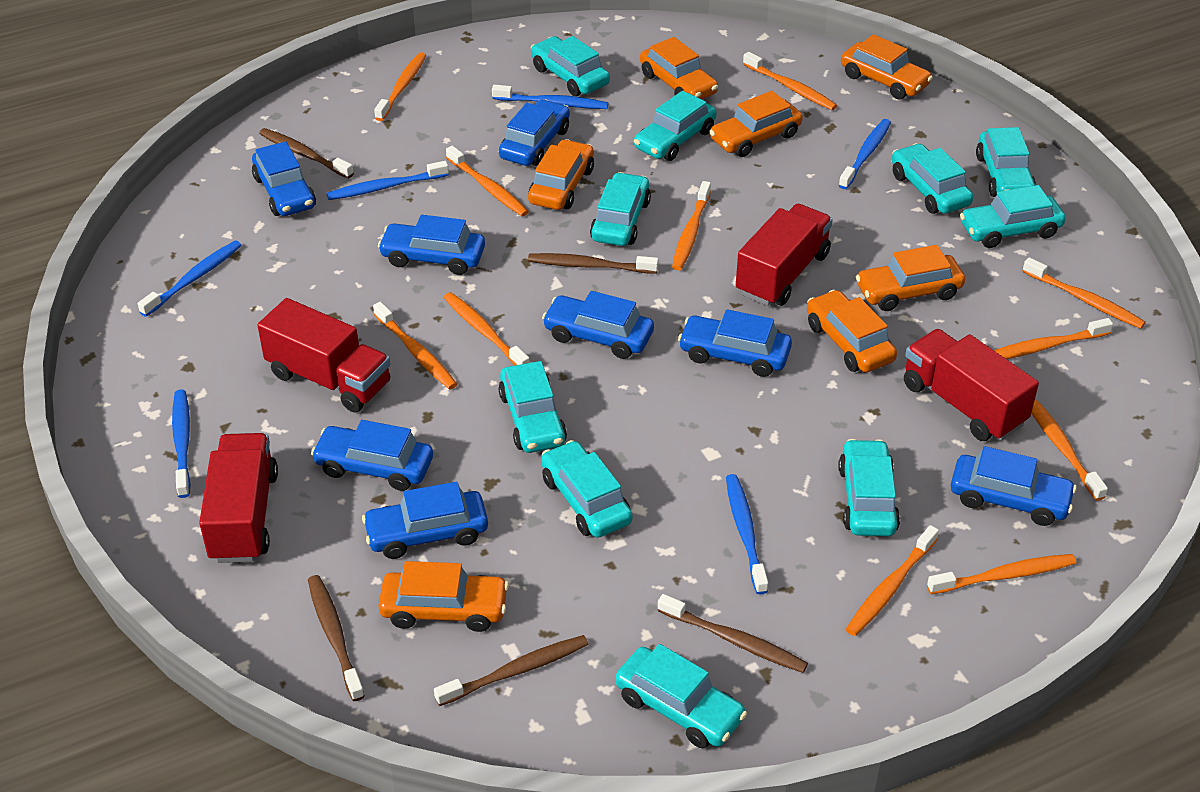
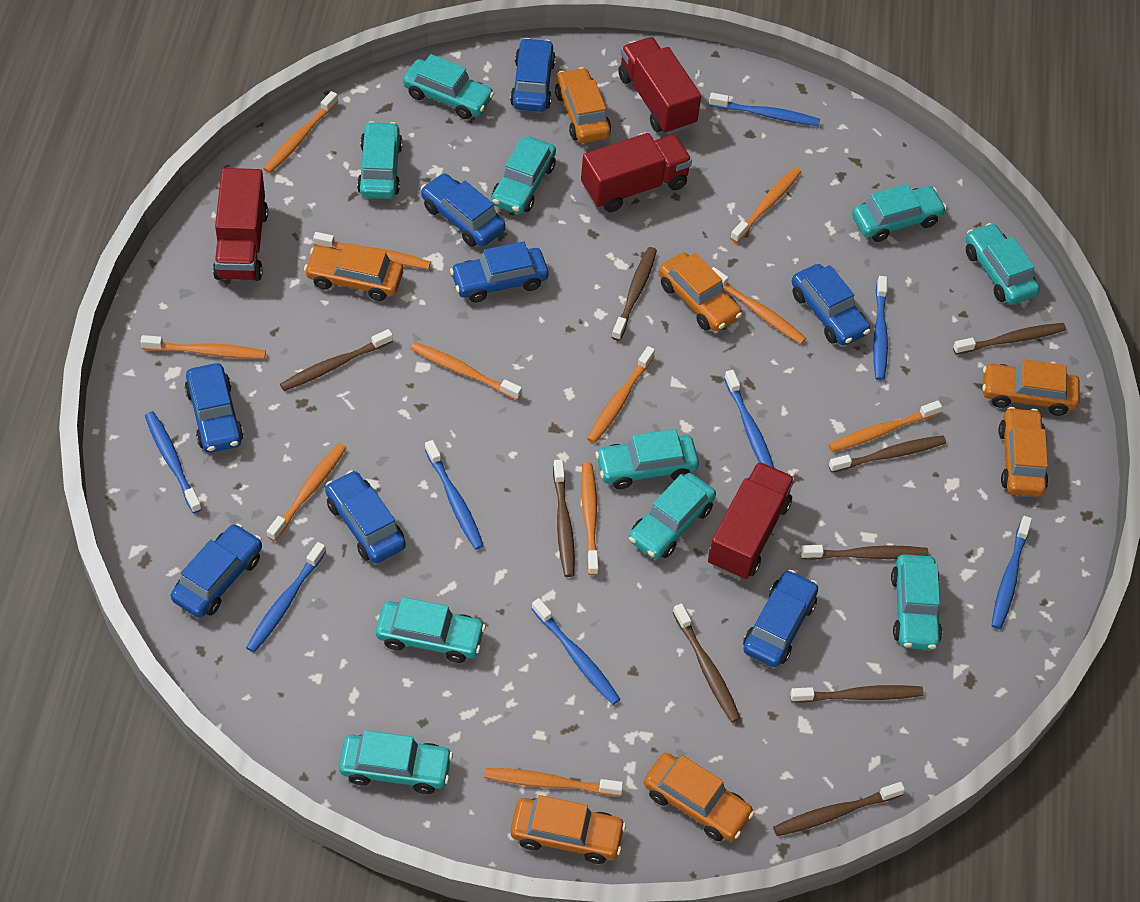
blue toothbrush: [137,241,242,317] [172,389,190,498] [326,161,449,200] [492,85,608,109] [726,474,768,594] [838,119,891,189] = 6 -> [145,411,202,513] [246,542,326,653] [425,440,484,550] [531,598,620,705] [709,93,820,126] [724,370,774,468] [873,276,888,380] [991,516,1032,629] = 8
brown toothbrush: [259,128,354,179] [308,575,365,701] [434,635,589,706] [528,253,659,274] [658,594,808,673] = 5 -> [280,329,393,391] [553,460,575,577] [612,247,657,341] [673,604,741,722] [773,782,905,836] [790,685,924,703] [801,545,929,560] [829,435,946,473] [953,323,1066,355] = 9

